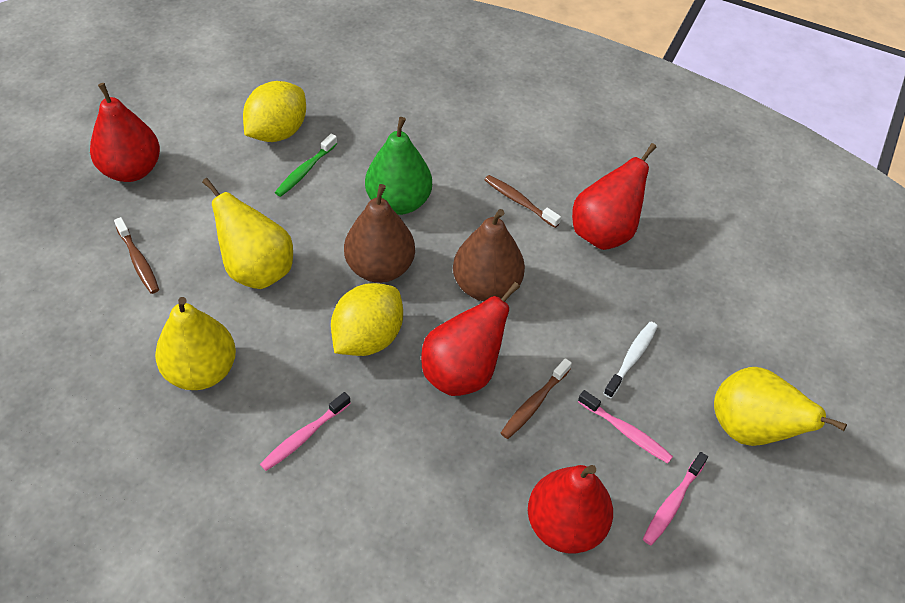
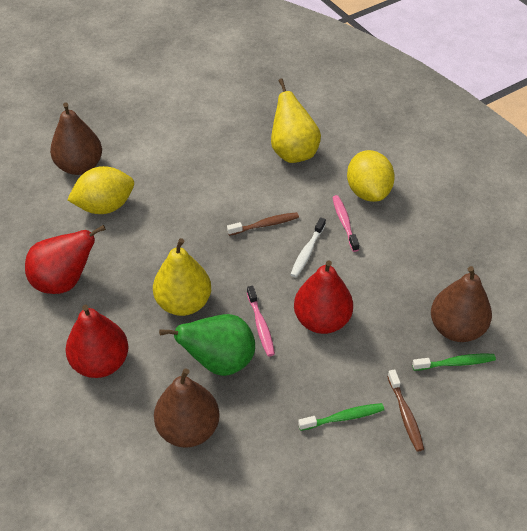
brown pear: [344,184,415,283] [453,209,525,301] = 2 -> [50,102,102,175] [154,368,220,448] [431,266,492,342] = 3
brown toothbrush: [114,217,159,294] [485,175,561,228] [501,358,572,439] = 3 -> [227,212,299,236] [387,369,424,452] = 2
green toothbrush: [275,134,337,197] = 1 -> [298,403,384,431] [412,354,496,371] = 2
pink toothbrush: [260,392,351,471] [578,390,673,463] [643,452,708,545] = 3 -> [247,286,275,356] [332,195,359,252] = 2
red pear: [90,83,160,182] [421,282,520,396] [528,465,613,553] [572,143,656,250] = 4 -> [25,225,106,294] [66,305,129,378] [294,260,353,334] = 3
yellow pear: [155,297,236,390] [202,178,293,289] [714,367,847,446] = 3 -> [153,238,211,316] [271,78,321,163] = 2

